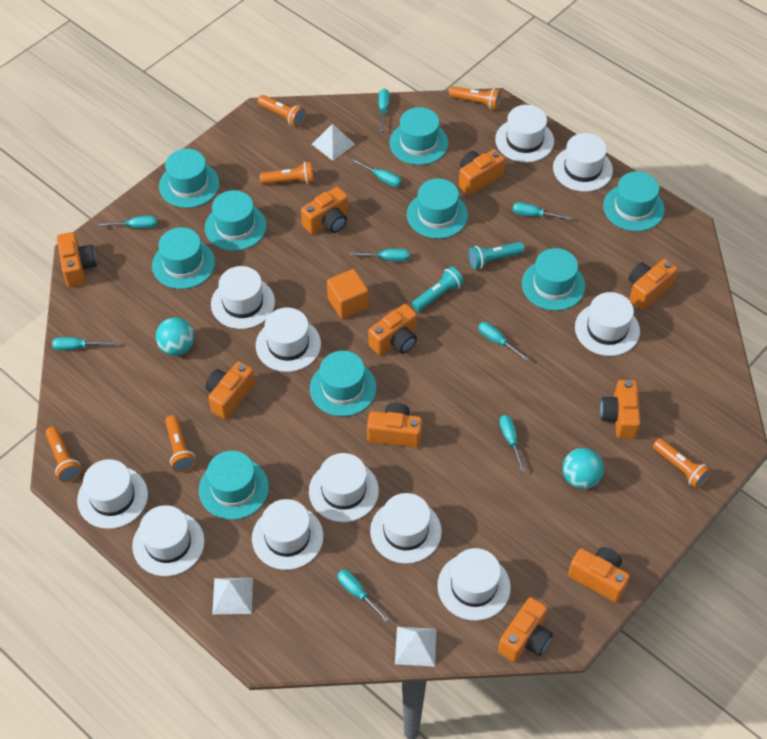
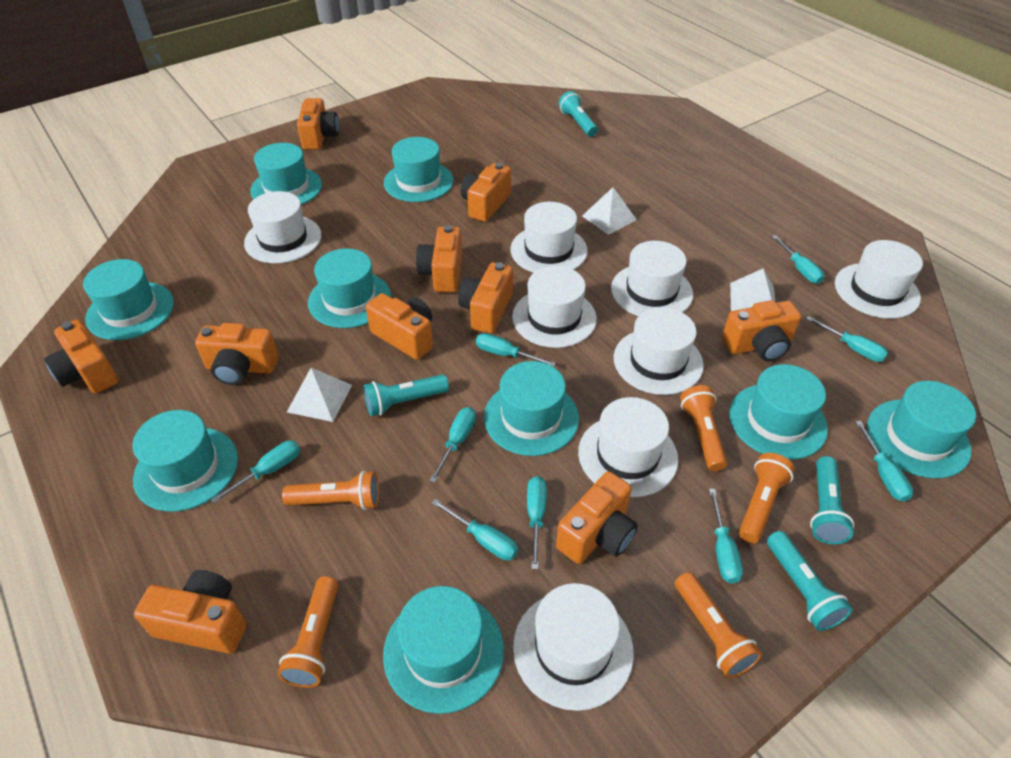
orange cube: [327,269,369,319] = 1 -> none = 0
orange flashlight: [45,426,82,482] [165,415,196,472] [258,95,306,127] [260,162,314,184] [449,86,501,110] [653,438,711,488] = 6 -> [277,576,338,688] [282,471,379,510] [675,572,762,678] [680,385,727,471] [739,453,795,543] = 5
turquoise ball: [156,317,194,356] [563,448,604,489] = 2 -> none = 0
turquoise flashlight: [412,266,464,312] [468,242,525,269] = 2 -> [363,374,449,416] [559,91,598,137] [767,531,853,631] [810,456,854,544] = 4
white hat: [77,459,148,529] [132,505,205,576] [211,266,275,329] [252,499,323,570] [256,308,321,372] [309,453,379,522] [370,493,442,564] [437,548,511,621] [495,105,554,163] [553,133,613,192] [575,292,640,356] = 11 -> [244,191,321,263] [510,202,588,273] [512,266,597,348] [513,583,634,711] [578,397,678,497] [611,241,693,316] [614,307,704,395] [835,240,923,319] = 8

